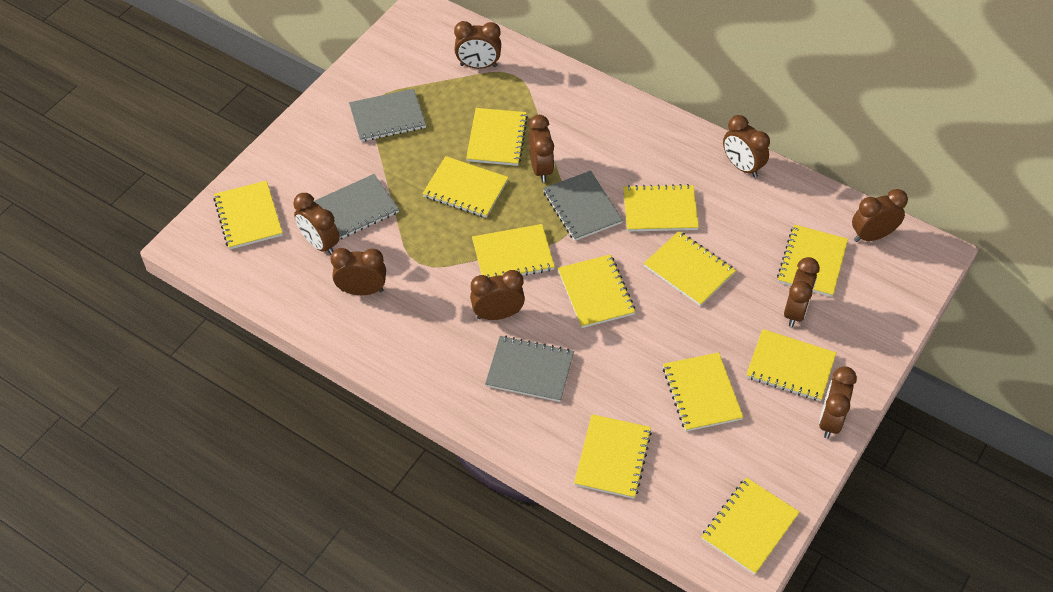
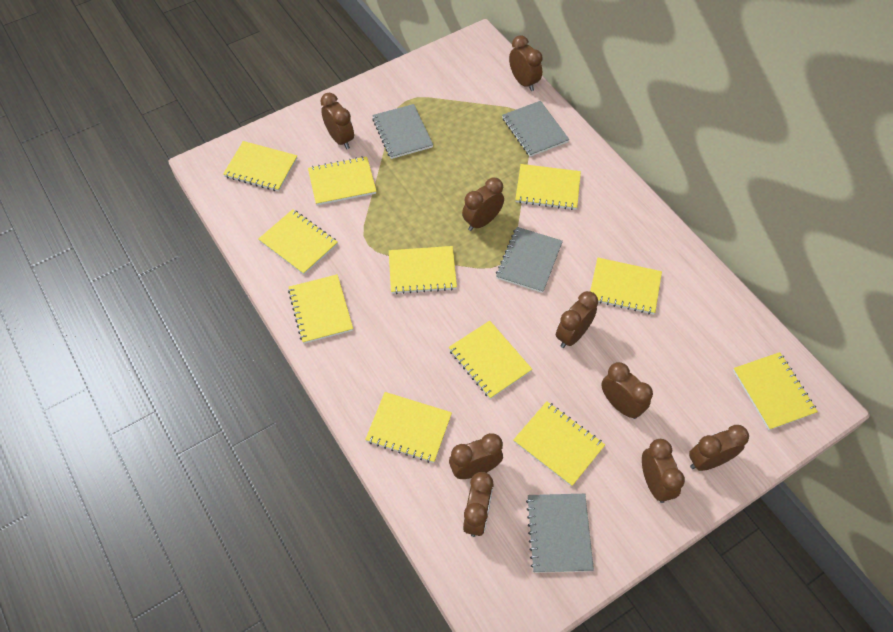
yellow notebook: [213,180,283,249] [422,156,509,218] [466,108,528,166] [472,224,555,277] [558,254,636,328] [574,414,652,499] [623,184,699,231] [644,231,736,306] [662,352,744,431] [702,477,800,575] [746,329,837,401] [777,225,848,297] = 12 -> [223,141,297,191] [258,209,338,275] [288,274,353,344] [308,156,376,205] [365,392,452,463] [389,246,457,294] [448,321,532,399] [513,401,605,487] [515,164,581,210] [590,258,662,314] [733,352,818,430] = 11

